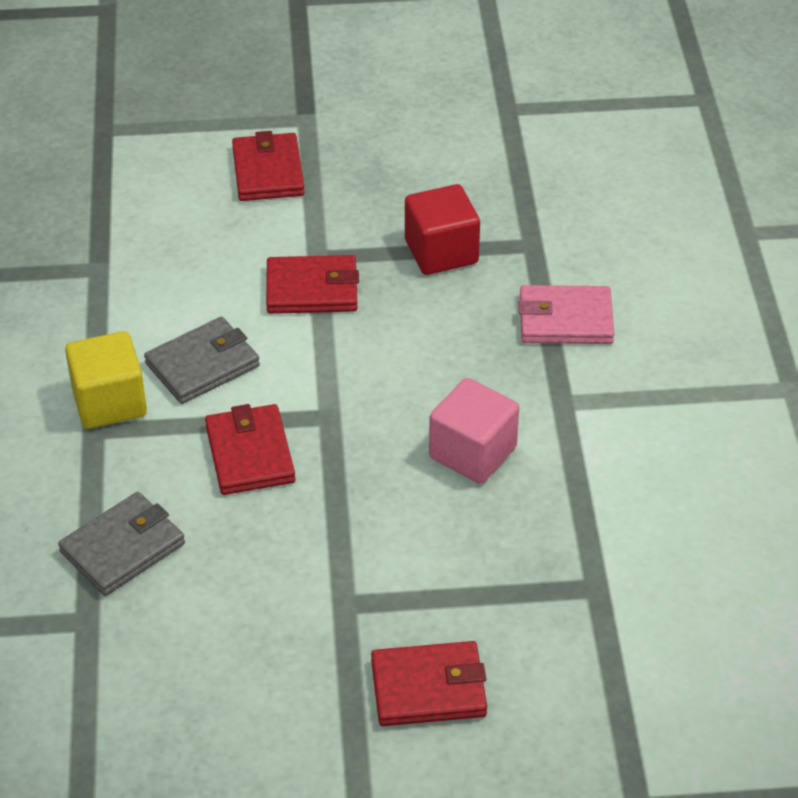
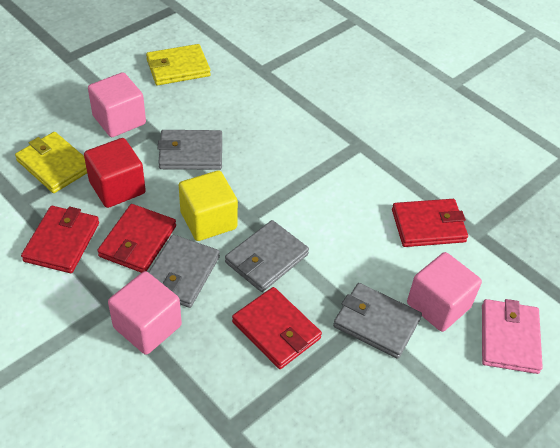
grey wallet: [58,492,185,596] [144,317,260,404] = 2 -> [149,235,220,308] [158,130,222,170] [225,220,309,292] [333,283,422,359] = 4
pink cube: [429,378,519,484] = 1 -> [88,72,146,137] [108,271,182,355] [407,252,482,332] = 3
yellow wallet: none = 0 -> [15,132,87,193] [146,44,211,85] = 2

